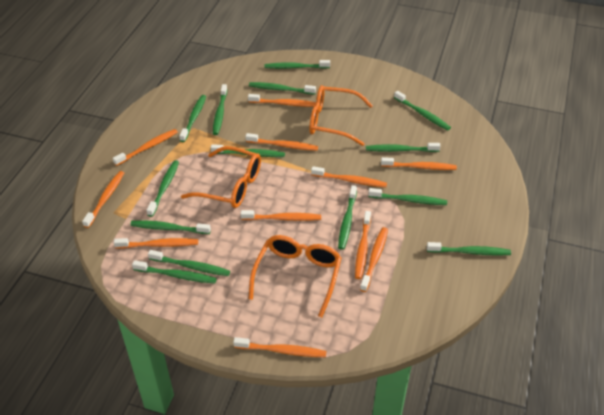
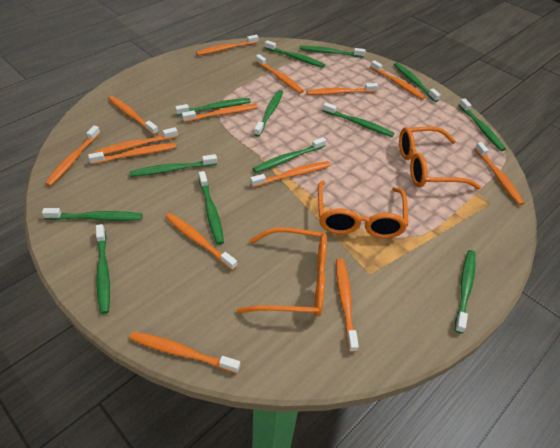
green toothbrush: [130,220,211,234] [132,260,217,284] [147,160,179,217] [148,250,230,276] [179,95,206,142] [211,144,285,157] [213,84,227,135] [249,82,316,95] [264,60,330,69] [338,185,357,250] [366,143,440,152] [368,188,447,205] [394,91,451,130] [427,242,511,256] = 14 -> [42,208,143,221] [96,224,110,314] [130,154,217,177] [175,98,251,116] [199,171,224,245] [253,137,326,173] [254,90,283,137] [265,40,325,68] [300,46,366,58] [323,102,395,137] [394,63,441,102] [455,250,476,334] [459,99,506,151] = 13
orange toothbrush: [82,171,124,228] [113,129,178,166] [114,238,198,249] [233,337,326,357] [241,210,321,221] [246,133,318,151] [248,94,316,107] [311,166,387,188] [355,211,371,279] [360,227,388,292] [381,157,457,170] = 11 -> [45,126,100,186] [88,143,176,165] [94,127,178,155] [108,96,158,135] [129,331,240,373] [165,213,237,271] [182,104,258,122] [196,35,258,56] [250,161,331,187] [256,54,304,94] [306,83,378,95] [336,258,359,353] [370,60,426,100] [475,142,525,205] = 14

